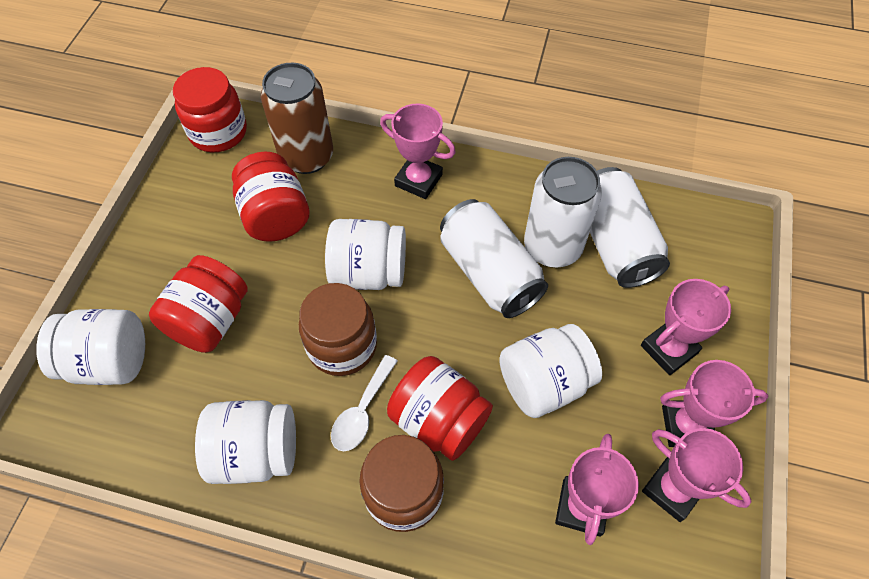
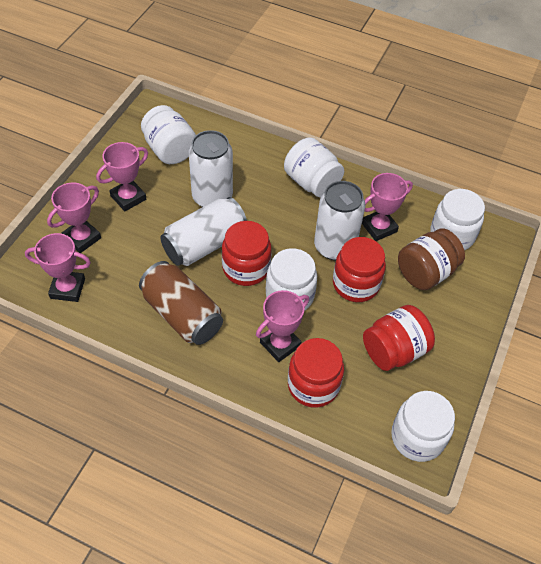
brown jar: [299,283,377,376] [359,435,444,532] = 2 -> [398,229,465,290] = 1
white jar: [36,309,145,385] [195,400,296,484] [325,219,406,290] [499,324,602,418] = 4 -> [141,105,196,164] [266,248,317,311] [284,137,344,197] [391,391,455,462] [430,189,485,250] = 5
white spoon: [331,355,397,451] = 1 -> none = 0

